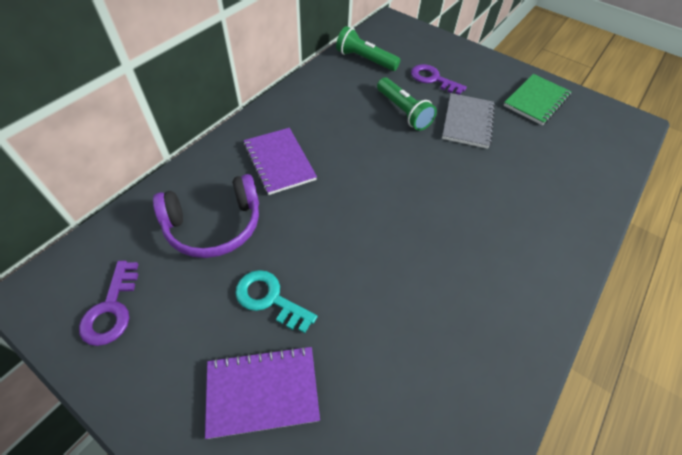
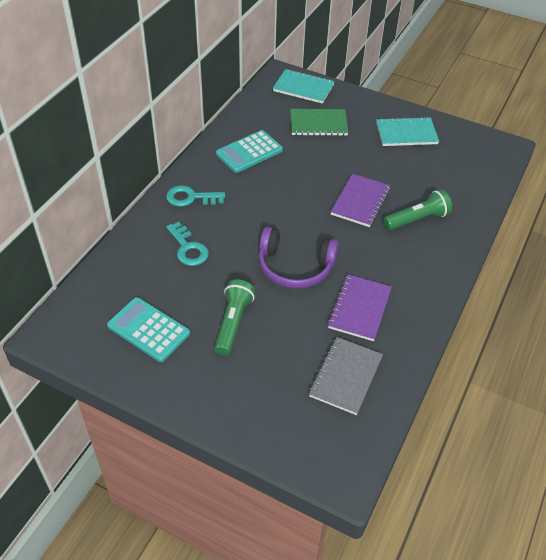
purple key: [79,261,138,346] [411,64,467,95] = 2 -> none = 0
turquoise calculator: none = 0 -> [107,297,190,362] [216,130,283,173] = 2
turquoise key: [235,270,317,333] = 1 -> [166,185,225,207] [166,222,209,266] = 2
turquoise notebook: none = 0 -> [273,69,335,104] [376,117,439,146] = 2

